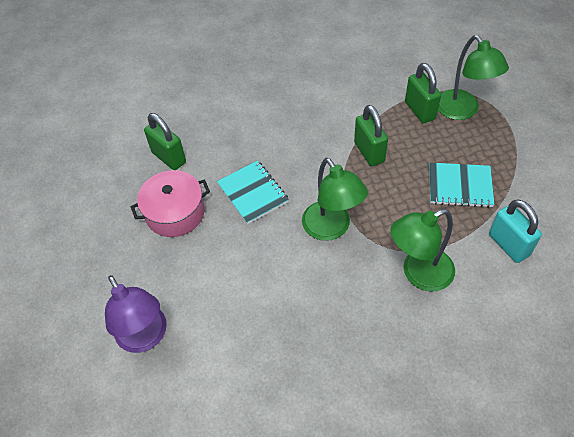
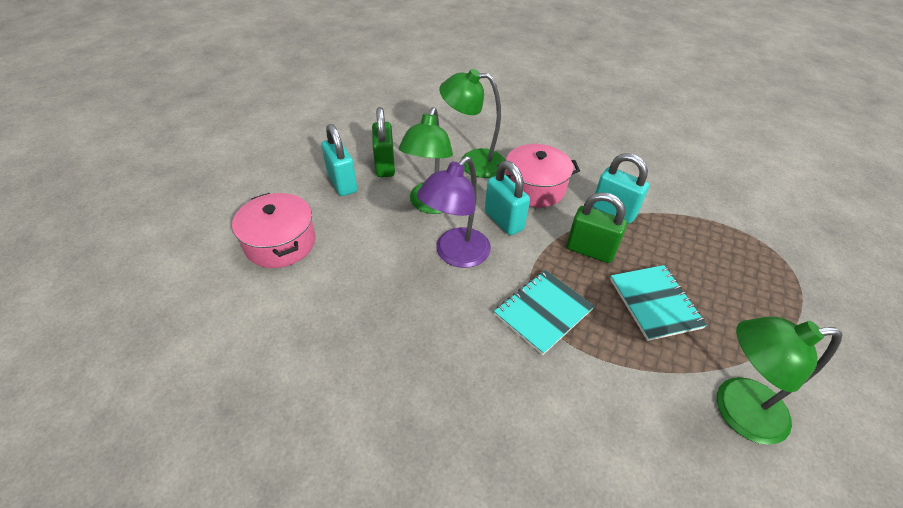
green padlock: [144,113,186,170] [354,105,388,166] [405,63,441,123] = 3 -> [372,107,395,177] [566,192,627,263] = 2
pink pot: [131,170,210,237] = 1 -> [232,193,316,268] [497,144,580,207] = 2
turquoise padlock: [489,199,542,263] = 1 -> [321,124,357,196] [485,161,530,235] [592,153,650,223] = 3

